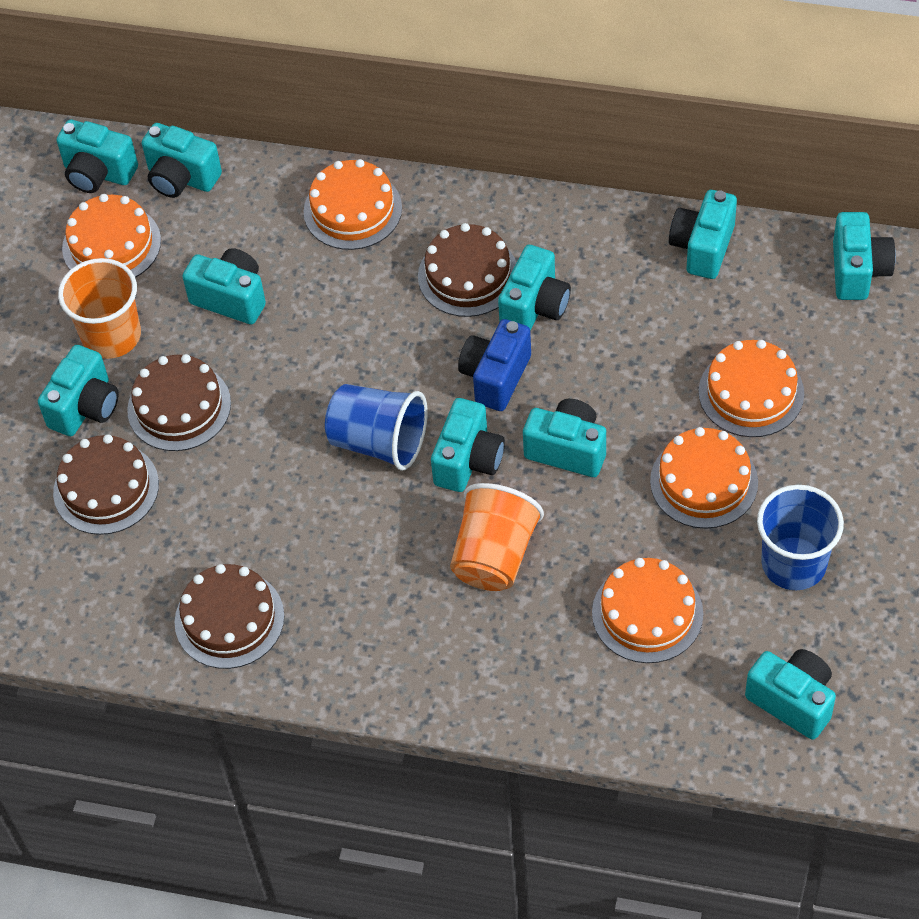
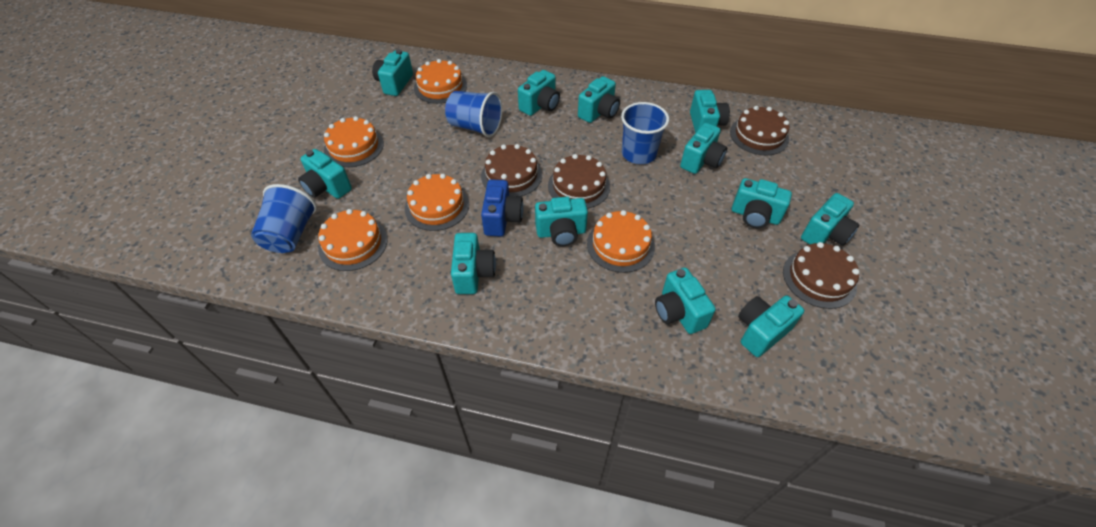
blue cup: [325,384,428,471] [757,485,844,590] = 2 -> [251,184,317,253] [445,91,503,137] [621,102,669,164] = 3
orange cup: [58,258,141,359] [450,483,544,591] = 2 -> none = 0
turquoise camera: [38,345,119,436] [56,120,138,193] [142,123,222,198] [182,248,266,324] [431,398,505,492] [498,245,571,330] [523,399,606,477] [669,190,737,279] [745,649,836,740] [833,212,896,300] = 10 -> [298,149,352,199] [372,49,413,96] [451,233,496,294] [518,70,560,116] [535,197,588,246] [578,76,620,123] [655,268,716,334] [680,123,727,174] [690,90,730,133] [732,178,792,228] [738,296,804,357] [801,193,860,246] = 12

